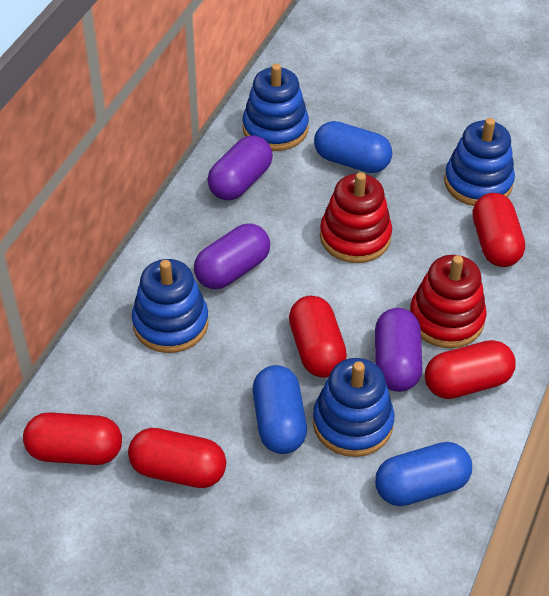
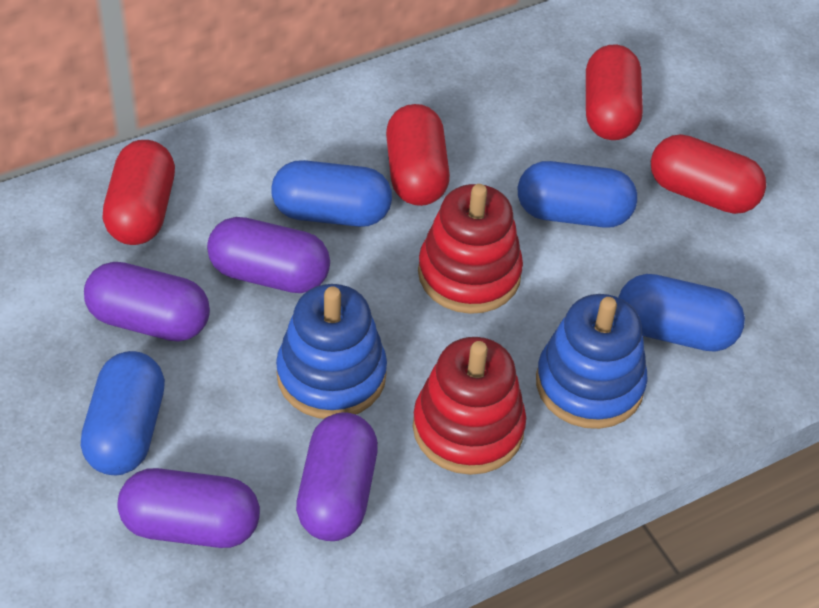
blue capsule: [253,365,307,454] [314,121,392,173] [375,442,472,506] = 3 -> [81,351,165,475] [272,160,392,227] [518,161,637,228] [618,274,745,352] = 4
blue stacking toy: [132,259,209,353] [243,64,309,151] [313,358,394,457] [444,118,515,206] = 4 -> [276,284,387,419] [536,294,648,429] = 2
purple capsule: [194,223,270,289] [207,135,273,200] [375,308,422,392] = 3 -> [84,262,210,342] [117,468,260,548] [207,217,330,293] [296,412,378,541] = 4
red capsule: [23,412,122,465] [128,428,226,488] [289,296,347,378] [425,340,516,399] [472,193,525,267] = 5 -> [102,140,175,245] [386,104,450,206] [586,44,643,140] [651,134,766,214] = 4

